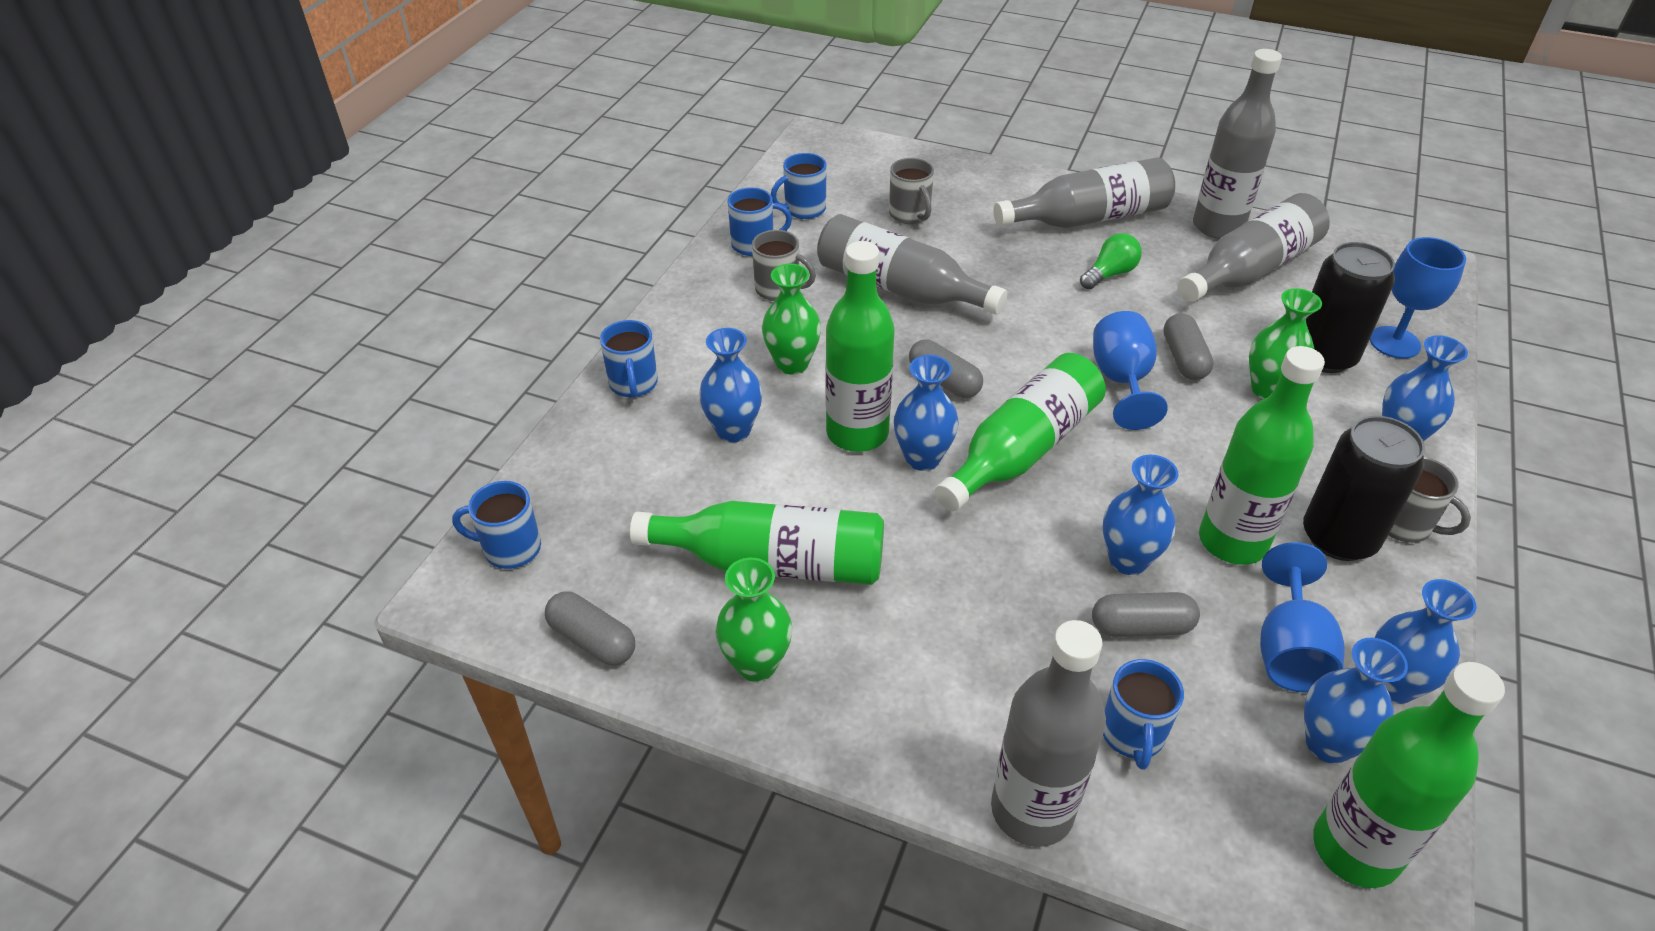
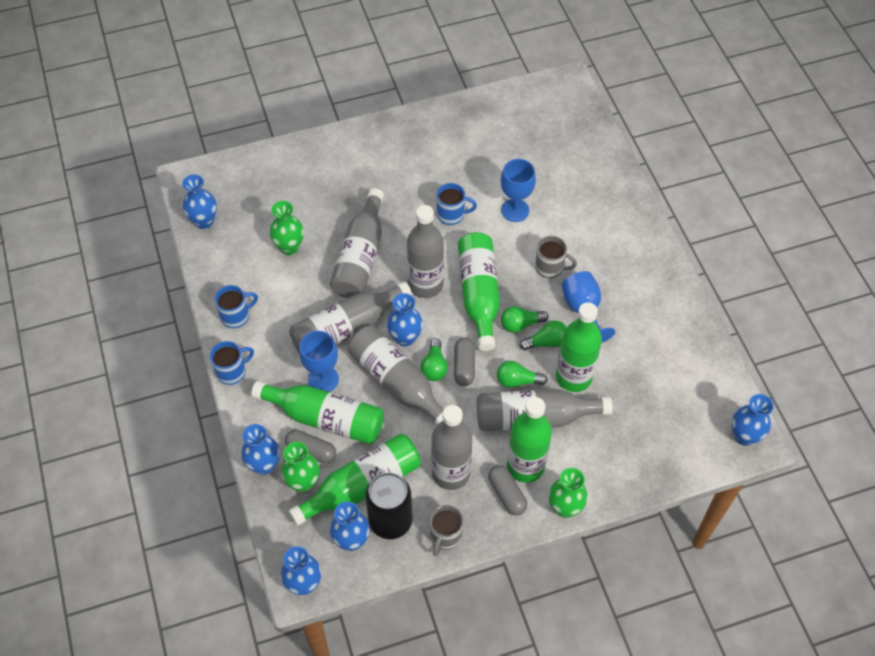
black can: [1303,416,1425,561] [1306,242,1395,373] = 2 -> [365,472,413,539] = 1
blue mug: [452,481,541,569] [600,320,658,398] [728,187,792,256] [771,153,827,219] [1103,659,1184,770] = 5 -> [210,341,254,385] [214,285,258,328] [436,183,477,225] = 3
green light bulb: [1080,233,1142,289] = 1 -> [420,338,448,381] [497,361,547,388] [501,306,549,333] [520,320,567,351] = 4
grey bottle: [817,214,1007,315] [991,620,1106,847] [993,157,1175,228] [1178,193,1330,302] [1193,49,1282,239] = 5 -> [289,281,412,353] [330,188,384,298] [348,325,444,425] [407,205,444,298] [431,405,472,490] [477,389,613,431] = 6
grey capsule: [545,592,635,666] [909,340,983,398] [1092,592,1200,637] [1163,313,1213,380] = 4 -> [285,430,336,464] [454,338,475,386] [488,465,527,516] = 3
grey mug: [752,230,816,301] [889,158,934,224] [1388,457,1471,543] = 3 -> [430,505,464,556] [535,236,577,278] = 2

